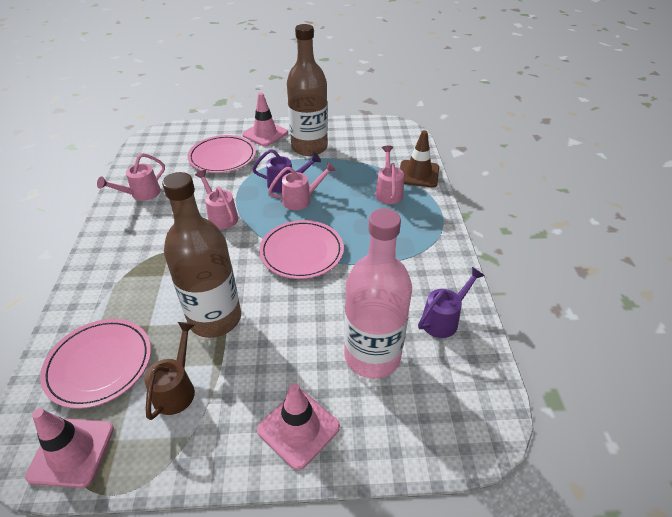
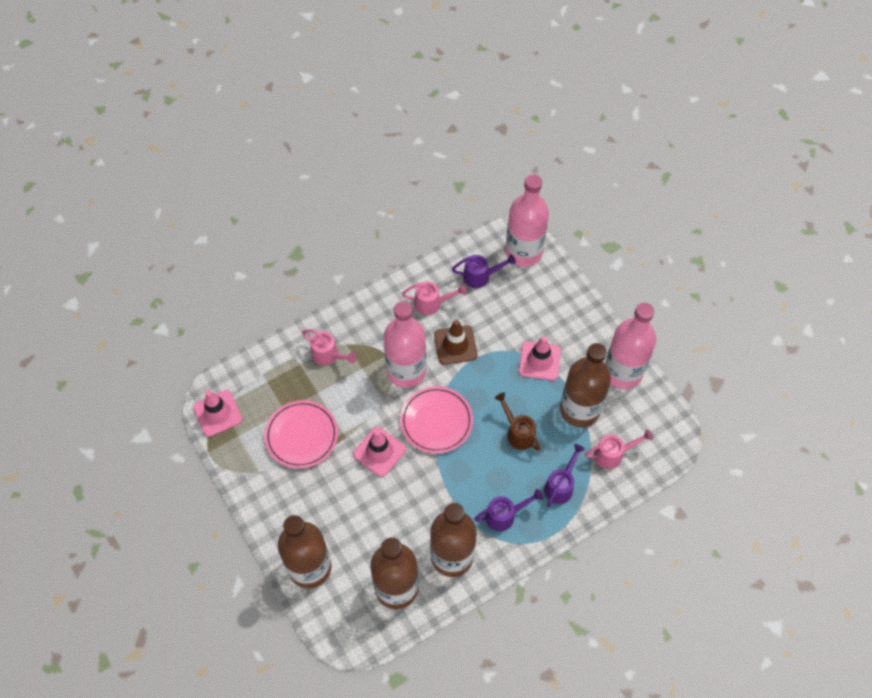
brown bottle: [162,172,241,338] [287,24,328,156] = 2 -> [278,515,331,589] [370,537,419,609] [430,503,476,577] [560,343,611,428] = 4
pink bottle: [344,209,412,379] = 1 -> [384,301,426,388] [506,174,549,267] [605,303,656,389] = 3
pink plate: [40,319,151,409] [188,135,256,173] [259,220,344,279] = 3 -> [264,400,338,469] [400,386,473,454] = 2
pink watering can: [97,153,165,201] [195,170,238,230] [268,162,336,210] [375,146,404,204] = 4 -> [302,329,357,365] [402,281,467,315] [585,429,653,469] = 3
purple watering can: [253,149,321,193] [418,267,485,338] = 2 -> [452,254,516,288] [474,489,543,531] [544,444,585,507] = 3

